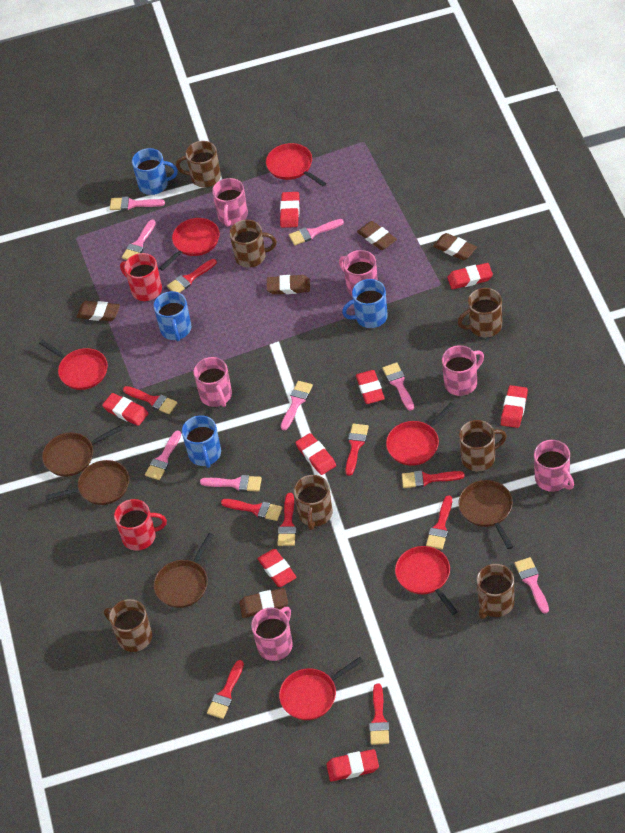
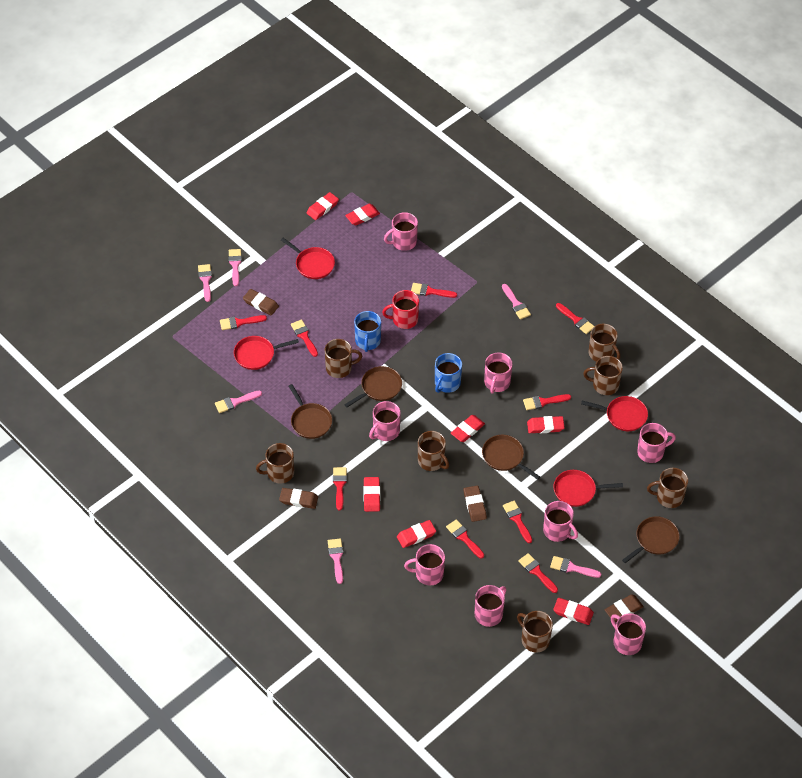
blue mug: [132,148,178,195] [153,291,191,341] [182,415,221,468] [342,279,388,328] = 4 -> [354,311,381,352] [435,353,462,393] = 2
brown eraser: [77,301,120,321] [239,588,288,618] [267,275,310,295] [357,221,397,250] [433,233,477,260] = 5 -> [243,289,279,316] [279,488,318,509] [464,486,487,522] [605,595,644,622] = 4
pink brush: [110,197,165,210] [122,220,156,260] [145,430,181,480] [200,475,262,492] [281,381,313,430] [289,219,344,245] [383,362,414,411] [515,557,549,613] = 8 -> [198,264,212,302] [215,390,262,413] [229,249,242,286] [328,538,343,584] [502,284,531,319] [550,556,601,578] = 6
pink mug: [193,357,232,407] [212,178,248,227] [251,607,293,661] [339,250,378,296] [442,345,484,396] [534,440,574,492] = 6 -> [369,401,401,441] [384,212,418,251] [404,544,445,586] [475,585,506,627] [484,353,513,394] [543,501,578,542] [611,613,646,655] [637,423,676,463] = 8
red eraser: [102,393,149,426] [257,549,297,587] [280,192,300,228] [295,433,336,475] [326,749,379,782] [356,370,385,404] [447,263,493,289] [501,385,528,428] = 8 -> [306,192,339,220] [345,204,380,226] [363,477,380,512] [397,520,436,548] [451,415,485,442] [527,416,565,433] [553,598,594,625] = 7
red mug: [114,499,167,551] [120,253,162,301] = 2 -> [382,290,419,329] = 1
red pan: [39,340,108,390] [159,218,220,271] [266,143,326,186] [279,657,363,720] [386,402,455,466] [395,546,458,615] = 6 -> [234,336,299,370] [281,238,335,279] [553,470,623,507] [581,396,648,431] = 4

